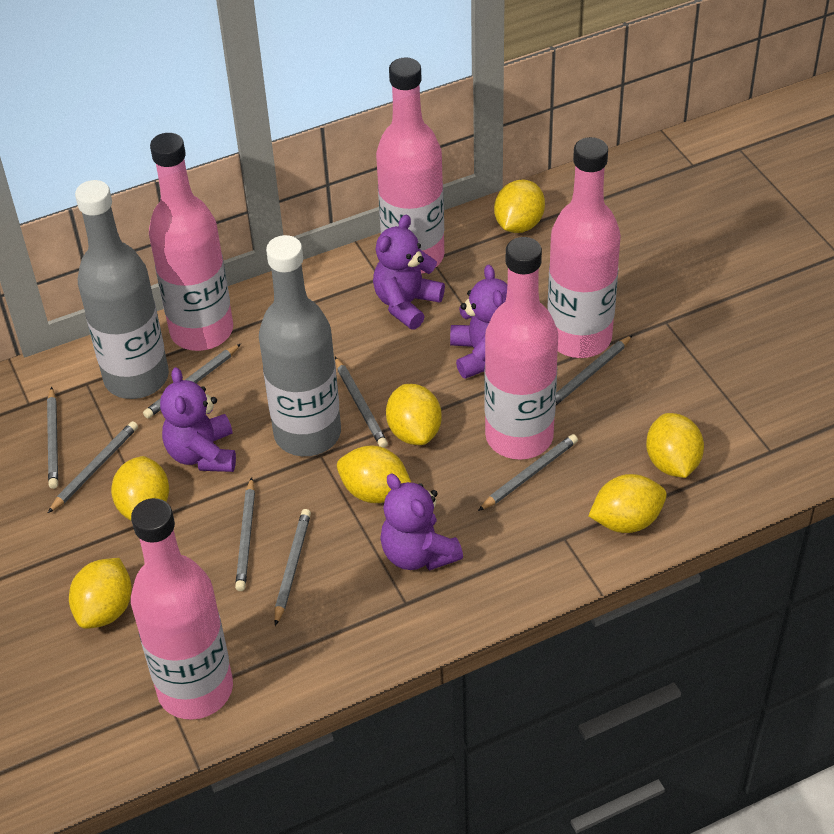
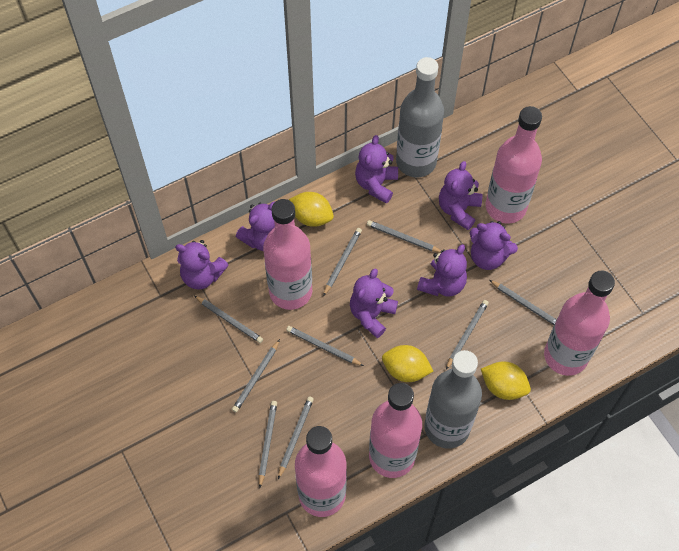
grey pencil: [47,387,58,489] [48,421,138,513] [143,344,241,419] [235,477,255,591] [274,509,311,626] [335,357,388,448] [478,434,578,511] [556,335,633,405] = 8 -> [195,296,263,343] [232,339,280,413] [259,401,277,488] [278,397,314,479] [286,326,364,366] [323,228,362,296] [367,220,442,253] [446,300,489,369] [489,280,557,325] = 9
purple teddy bear: [160,367,236,472] [373,215,445,329] [380,473,463,571] [450,265,507,379] = 4 -> [175,240,229,290] [236,201,275,251] [350,268,398,338] [355,135,398,204] [417,244,467,297] [439,161,483,230] [469,221,518,270] = 7
yellow lemon: [69,558,132,629] [111,456,169,520] [337,446,412,503] [386,384,442,445] [494,180,545,233] [588,474,667,533] [646,413,704,478] = 7 -> [289,192,334,227] [382,345,433,382] [481,361,531,400] = 3

